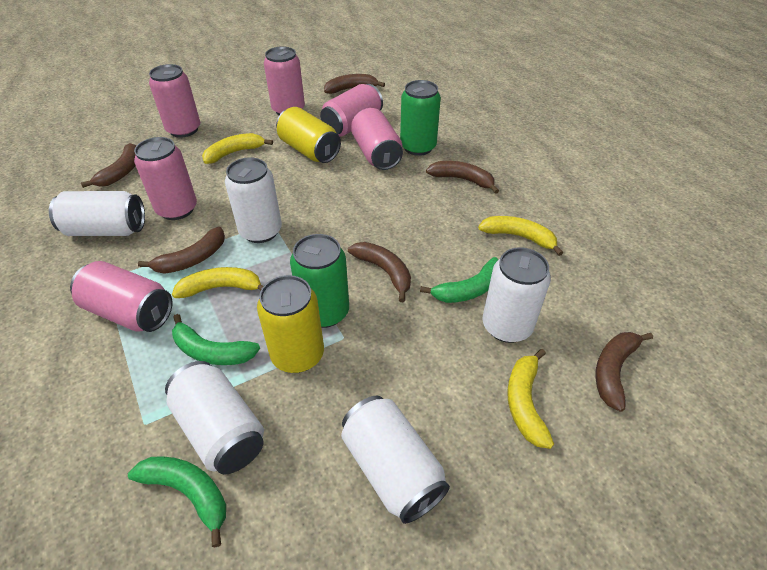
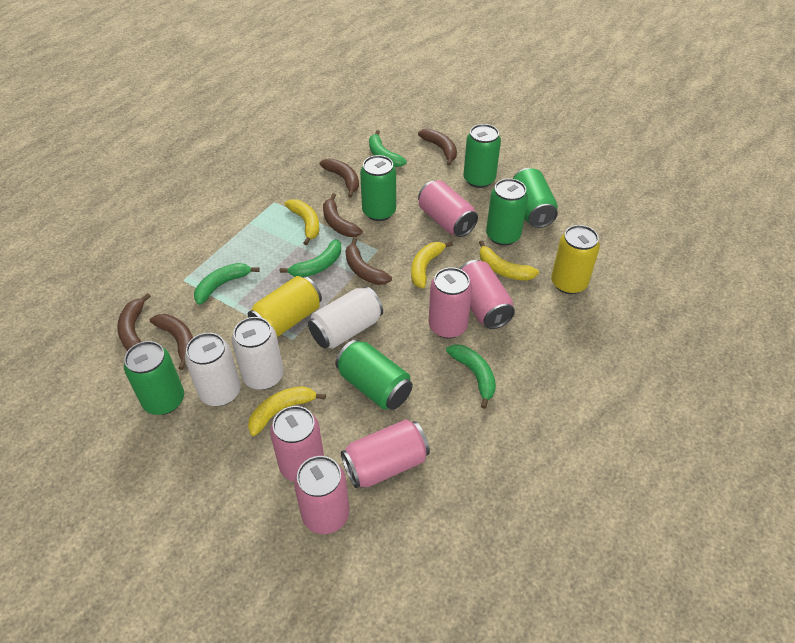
green banana: [128,456,226,547] [172,314,260,365] [420,257,498,303] = 3 -> [194,263,260,305] [280,239,341,277] [369,130,407,167] [446,344,496,409] = 4
green can: [290,234,349,328] [400,80,441,156] = 2 -> [124,341,184,415] [335,339,413,410] [360,155,396,221] [464,124,501,188] [486,178,528,246] [513,168,558,228] = 6
white can: [49,191,145,236] [165,361,264,475] [225,157,282,243] [341,396,450,524] [482,248,551,343] = 5 -> [185,333,241,406] [232,317,284,390] [308,286,383,349] = 3

